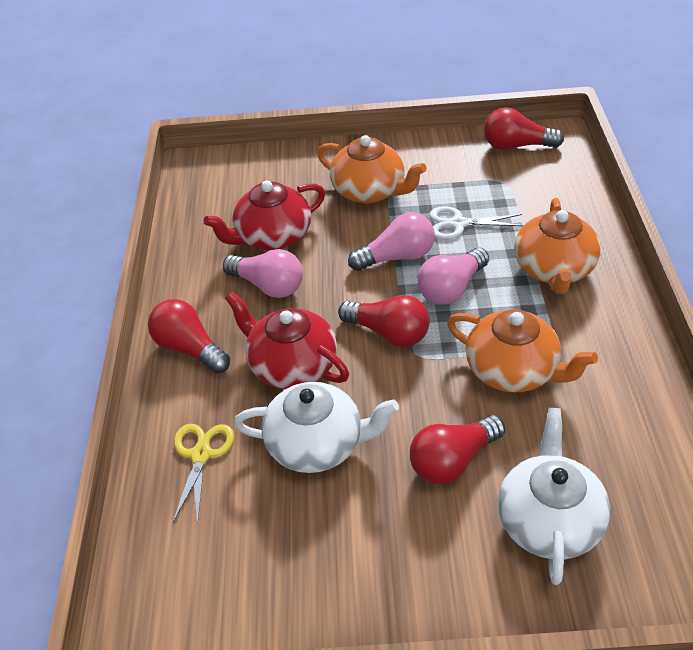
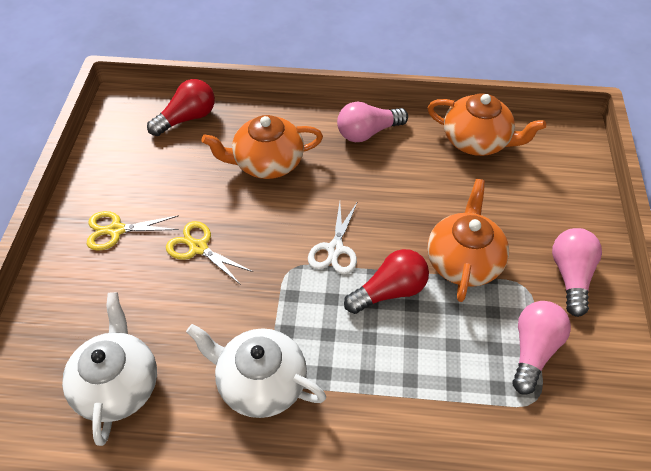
red light bulb: [148,299,230,374] [338,295,430,347] [410,415,505,484] [484,107,564,150] = 4 -> [147,79,215,136] [344,249,429,314] = 2
red teapot: [204,181,325,250] [225,292,349,389] = 2 -> none = 0
yellow scissors: [172,424,234,525] = 1 -> [87,211,179,251] [166,221,253,285] = 2

